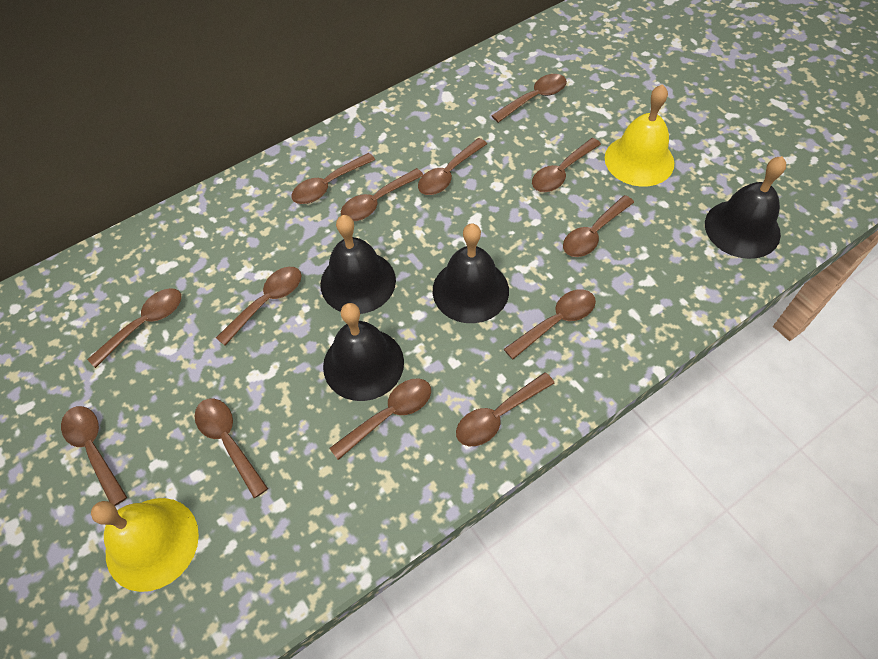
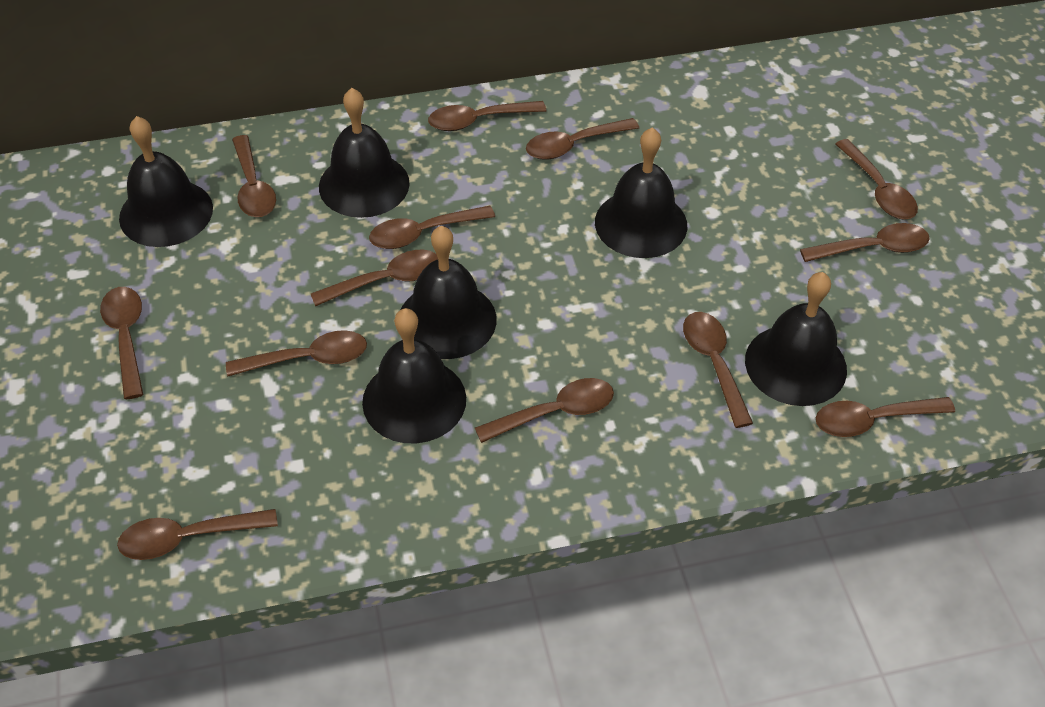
black bell: [320,215,396,314] [323,303,404,401] [433,223,509,323] [705,156,786,259] = 4 -> [119,116,213,247] [319,88,410,218] [362,308,466,443] [401,226,497,359] [595,127,687,258] [745,272,847,406] = 6
yellow bell: [91,498,199,592] [605,84,674,187] = 2 -> none = 0

